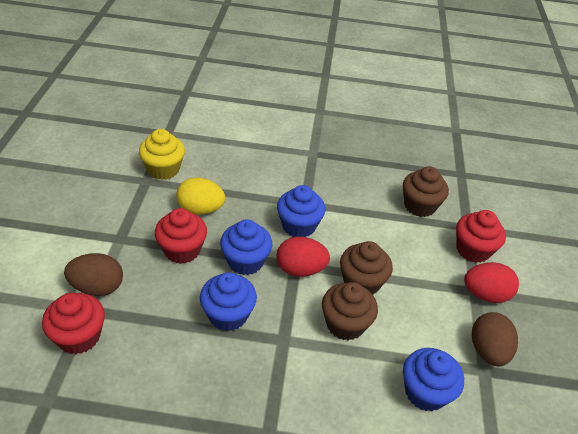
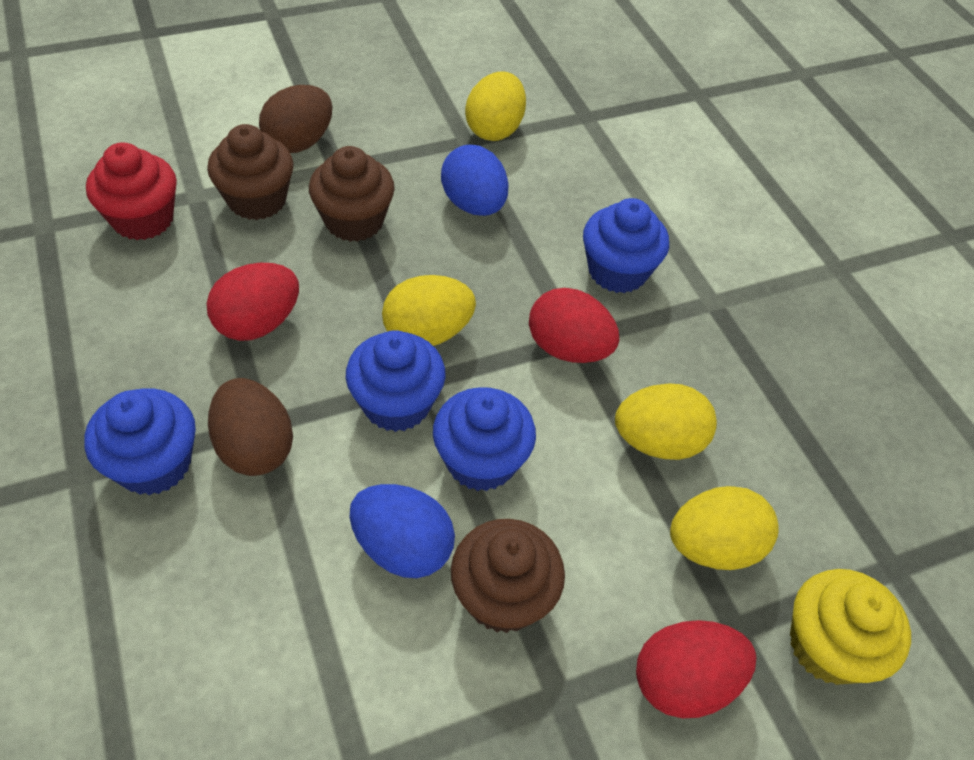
blue egg: none = 0 -> [350,484,455,578] [441,145,508,216] = 2
red cupcake: [42,293,105,354] [155,208,207,264] [456,210,506,263] = 3 -> [86,142,177,240] = 1
red egg: [276,237,330,277] [464,262,519,303] = 2 -> [207,263,299,341] [529,288,619,363] [636,620,756,718] = 3
yellow egg: [176,178,225,215] = 1 -> [382,275,476,346] [465,71,526,141] [615,383,717,460] [670,486,779,570] = 4

